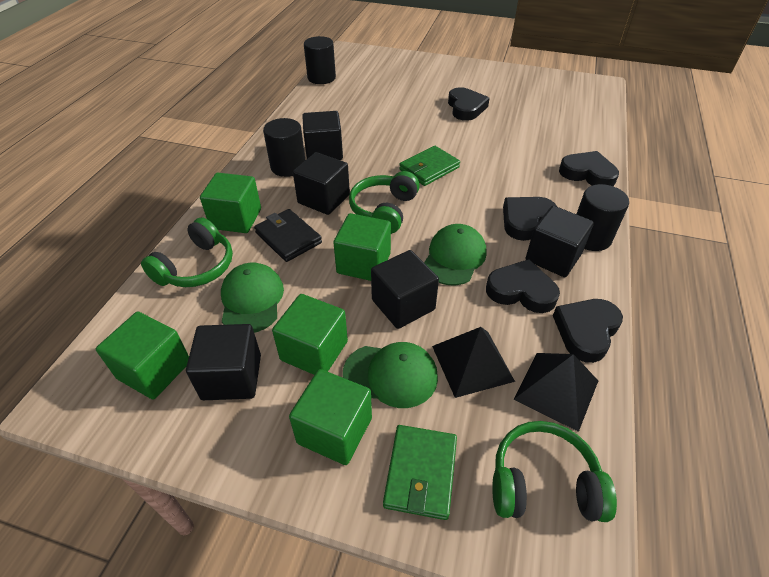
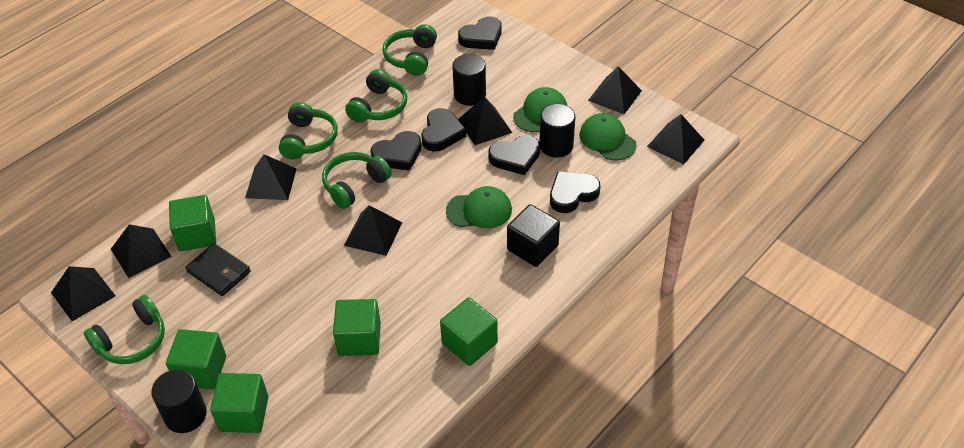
black cube: [186,324,261,400] [293,152,350,215] [302,111,343,160] [371,250,439,329] [526,206,594,277] = 5 -> [507,204,560,267] = 1
black pyramid: [432,327,515,398] [513,353,598,432] = 2 -> [51,266,115,321] [111,224,172,278] [245,154,296,200] [344,205,403,256] [458,97,512,145] [588,66,642,114] [647,114,704,164] = 7
green headphones: [141,218,233,287] [349,171,420,234] [492,421,617,522] = 3 -> [84,295,165,364] [279,102,338,159] [322,152,392,209] [345,69,407,122] [382,24,437,76] = 5
green wallet: [383,425,457,520] [399,146,460,186] = 2 -> none = 0

